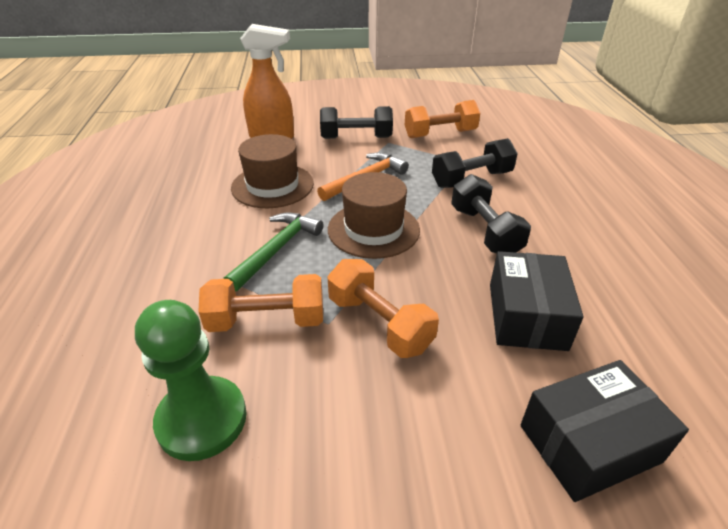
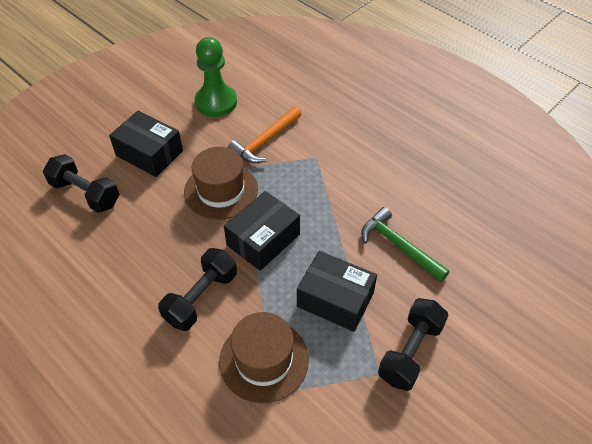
black box: [490,251,584,351] [521,360,689,502] = 2 -> [109,110,183,177] [224,191,300,271] [297,251,377,332] = 3
orange dumbbell: [199,274,323,332] [327,259,439,358] [405,100,480,138] = 3 -> none = 0
orange spray bottle: [240,24,294,139] = 1 -> none = 0

